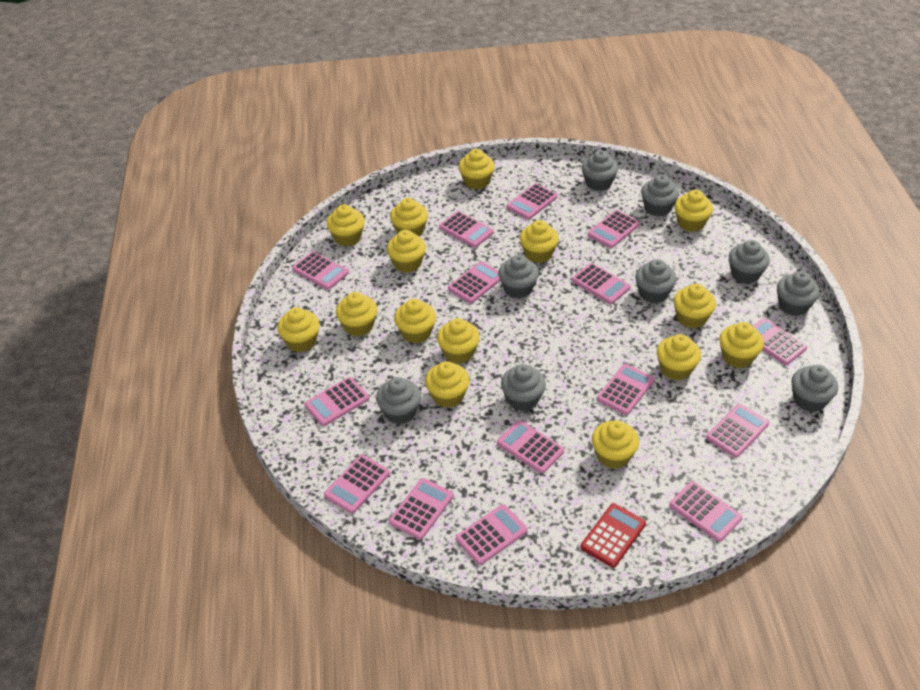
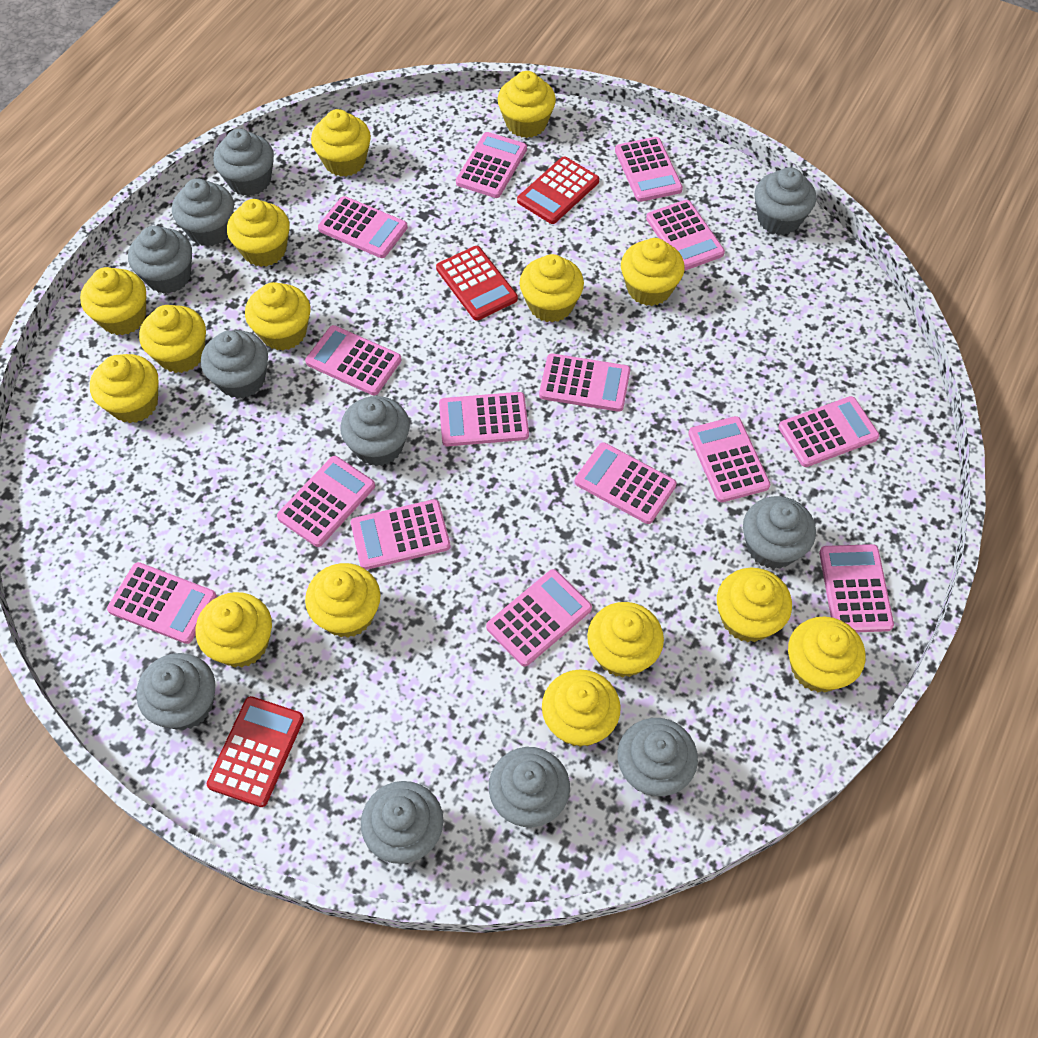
grey cupcake: [376,377,421,424] [498,255,539,299] [501,364,546,411] [582,150,618,191] [635,259,677,303] [641,175,679,216] [729,240,770,284] [777,271,820,316] [791,365,838,412] = 9 -> [128,226,192,294] [136,653,215,730] [172,179,234,246] [201,330,268,399] [213,129,274,196] [340,396,410,466] [361,781,443,864] [489,747,570,827] [617,718,698,796] [743,496,816,569] [755,167,816,235] = 11
red calculator: [580,503,646,568] = 1 -> [207,696,304,807] [436,246,518,321] [517,157,599,224] = 3

